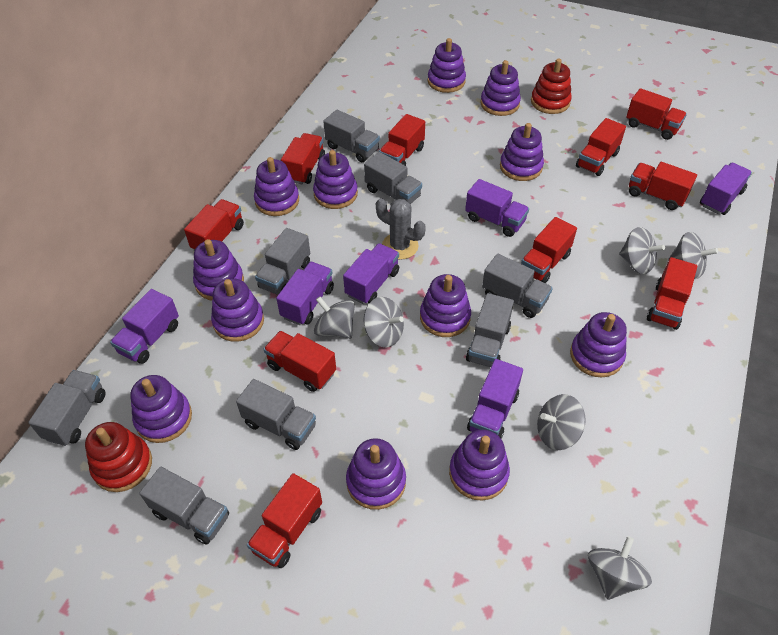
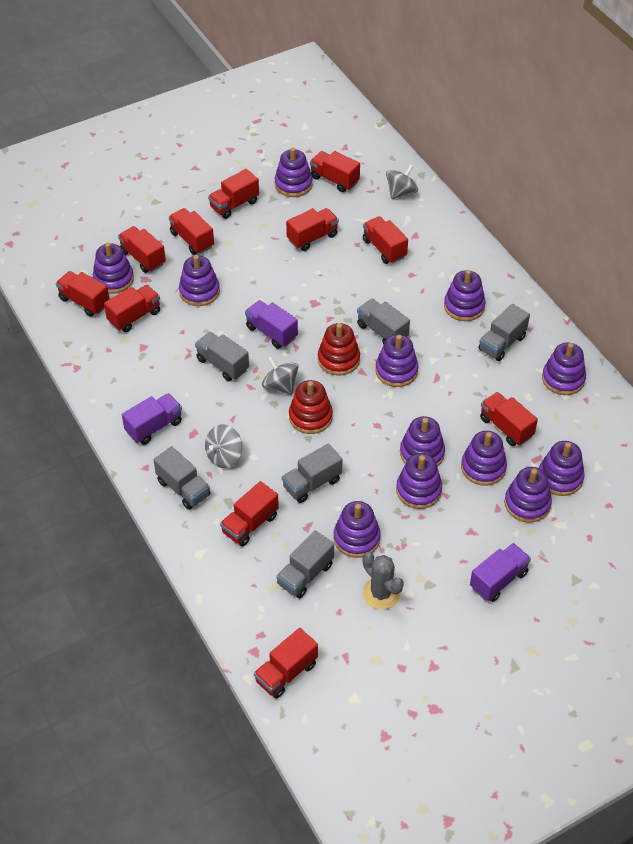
grey spinning top: [314,296,355,339] [363,297,404,347] [537,394,586,450] [588,536,652,600] [619,227,665,274] [668,232,718,279] = 6 -> [205,424,242,468] [262,356,299,395] [386,164,418,199] = 3
grey truck: [28,370,105,446] [140,467,229,545] [236,379,316,450] [255,228,310,295] [323,110,380,162] [364,152,422,204] [466,293,514,367] [482,254,553,318] = 8 -> [154,446,210,510] [195,332,249,381] [276,530,334,598] [282,443,343,503] [357,299,410,344] [478,304,530,361] = 6
purple truck: [110,289,179,364] [276,262,334,325] [343,243,399,304] [465,179,529,237] [467,359,523,439] [700,163,752,215] = 6 -> [122,393,182,445] [245,300,298,349] [470,543,531,602] = 3
red truck: [184,199,244,251] [247,473,322,568] [263,331,336,392] [281,133,325,184] [379,114,425,166] [521,217,577,283] [576,118,626,176] [626,88,687,140] [629,162,697,210] [647,257,697,330] = 10 -> [56,271,109,317] [104,285,160,332] [118,226,166,273] [169,208,214,255] [208,169,259,219] [220,481,279,546] [254,628,318,698] [286,208,339,251] [310,151,360,192] [363,216,408,264] [480,392,538,446] = 11

